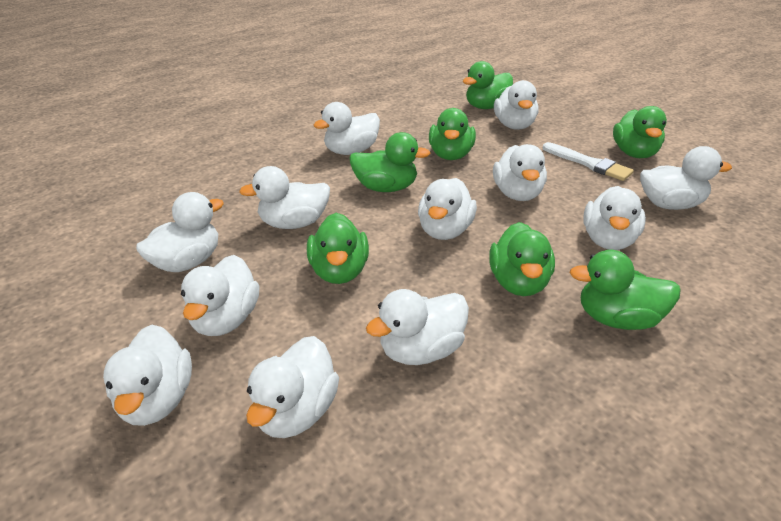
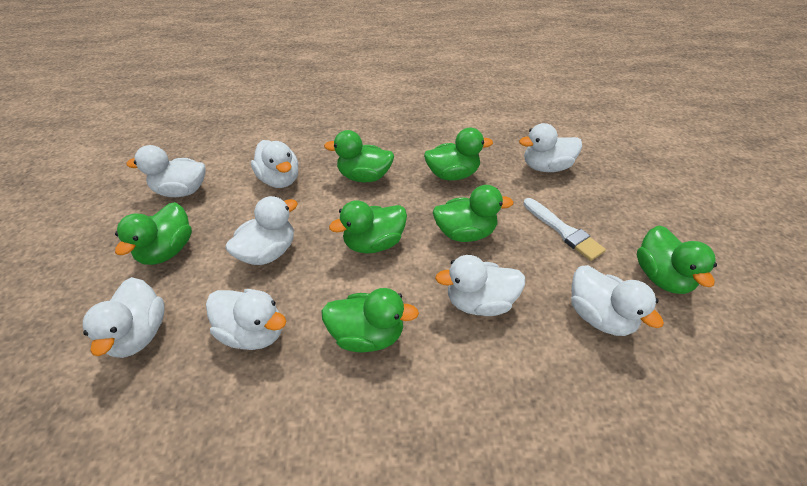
white duck: [103,324,192,426] [136,192,224,272] [181,255,259,336] [239,166,330,229] [246,336,339,438] [314,102,380,155] [366,289,469,365] [418,178,477,240] [493,144,547,201] [494,80,538,130] [583,186,646,250] [640,146,732,210] = 12 -> [83,277,165,358] [126,145,206,197] [206,289,286,350] [226,196,298,265] [251,140,299,188] [435,255,525,316] [519,123,582,172] [571,265,664,336] = 8

